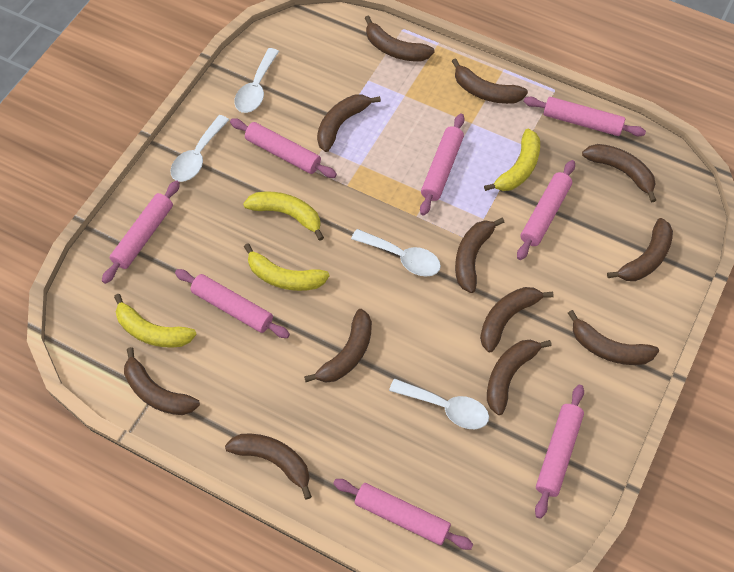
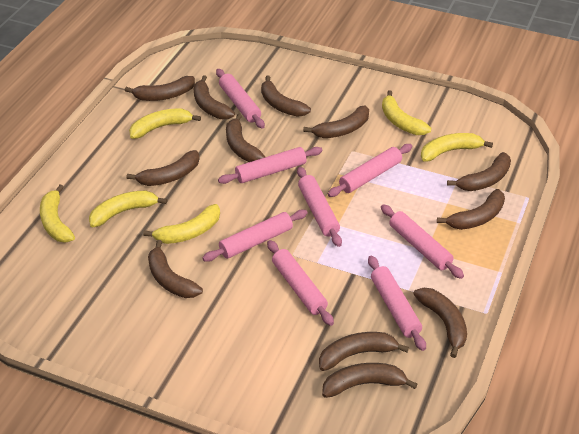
white spoon: [170,115,229,182] [234,48,279,113] [351,229,441,277] [389,379,489,429] = 4 -> none = 0
yellow banana: [114,294,197,348] [243,191,324,241] [244,243,330,291] [484,129,540,191] = 4 -> [40,184,75,243] [89,191,167,227] [129,109,201,139] [143,204,220,244] [382,90,431,135] [421,133,493,162] = 6

